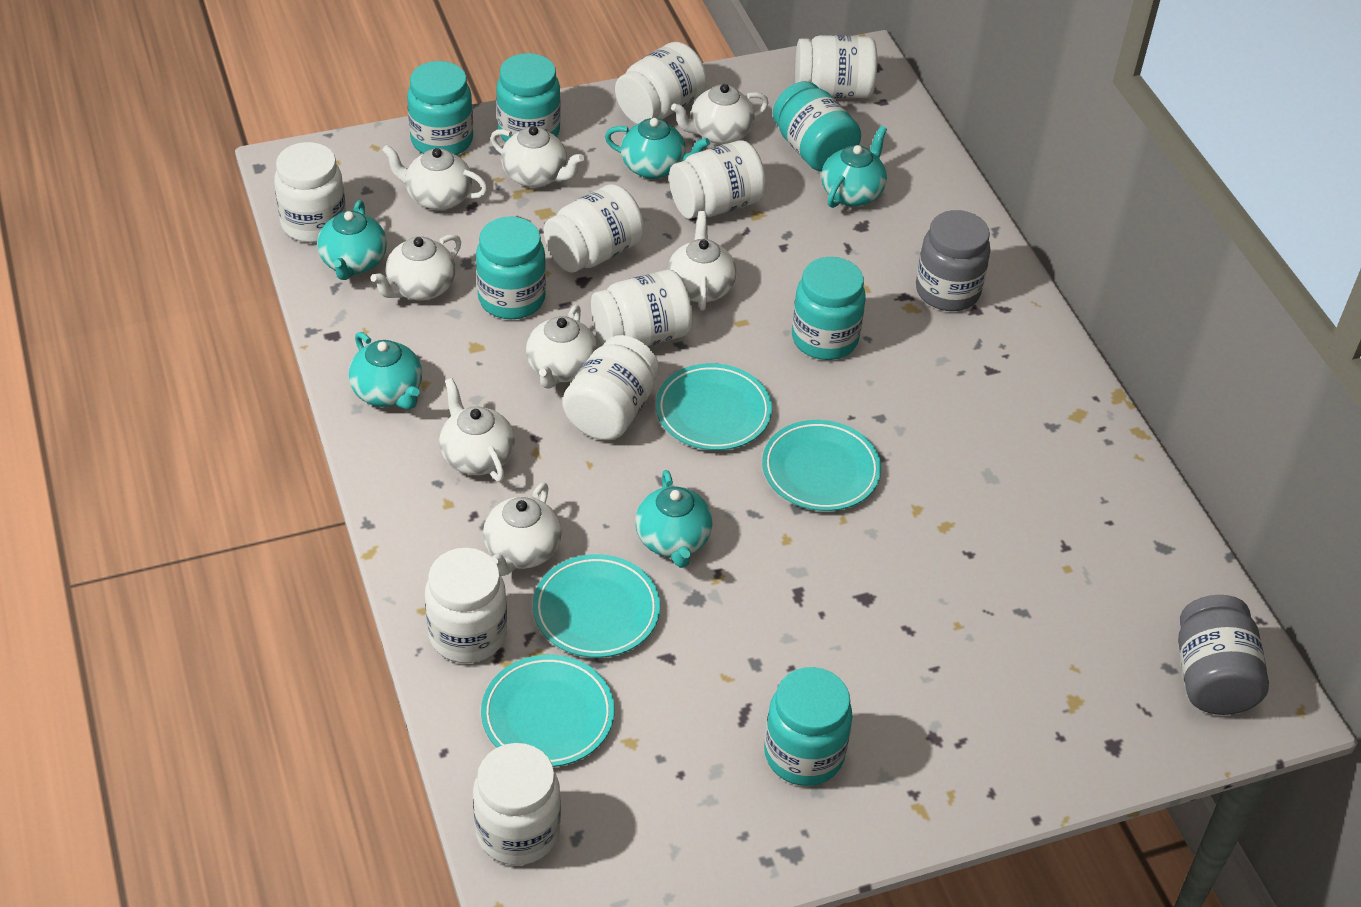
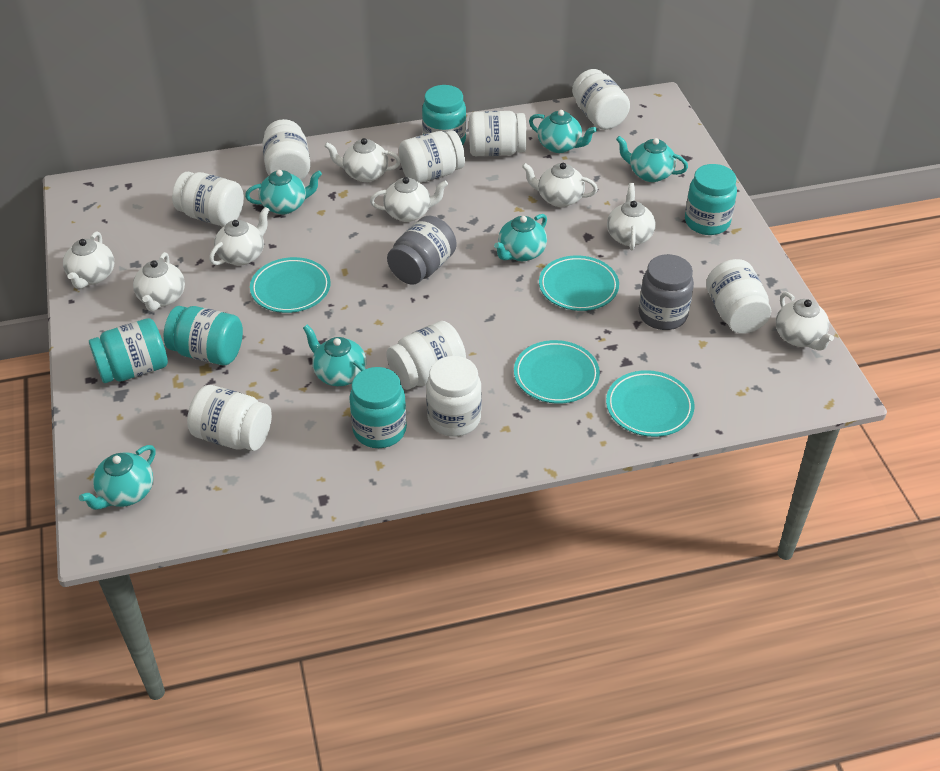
turquoise jar: [407,61,473,155] [476,216,546,319] [496,53,561,142] [764,667,853,786] [773,81,861,172] [792,257,866,360] = 6 -> [89,318,168,383] [164,306,243,365] [349,367,407,448] [422,85,466,145] [685,164,737,235] = 5
turquoise teapot: [317,200,387,280] [348,332,422,410] [605,118,710,179] [635,470,713,568] [821,126,887,208] = 5 -> [79,445,156,510] [245,170,322,214] [303,324,366,386] [494,214,547,261] [529,110,597,153] [616,136,688,182] = 6

